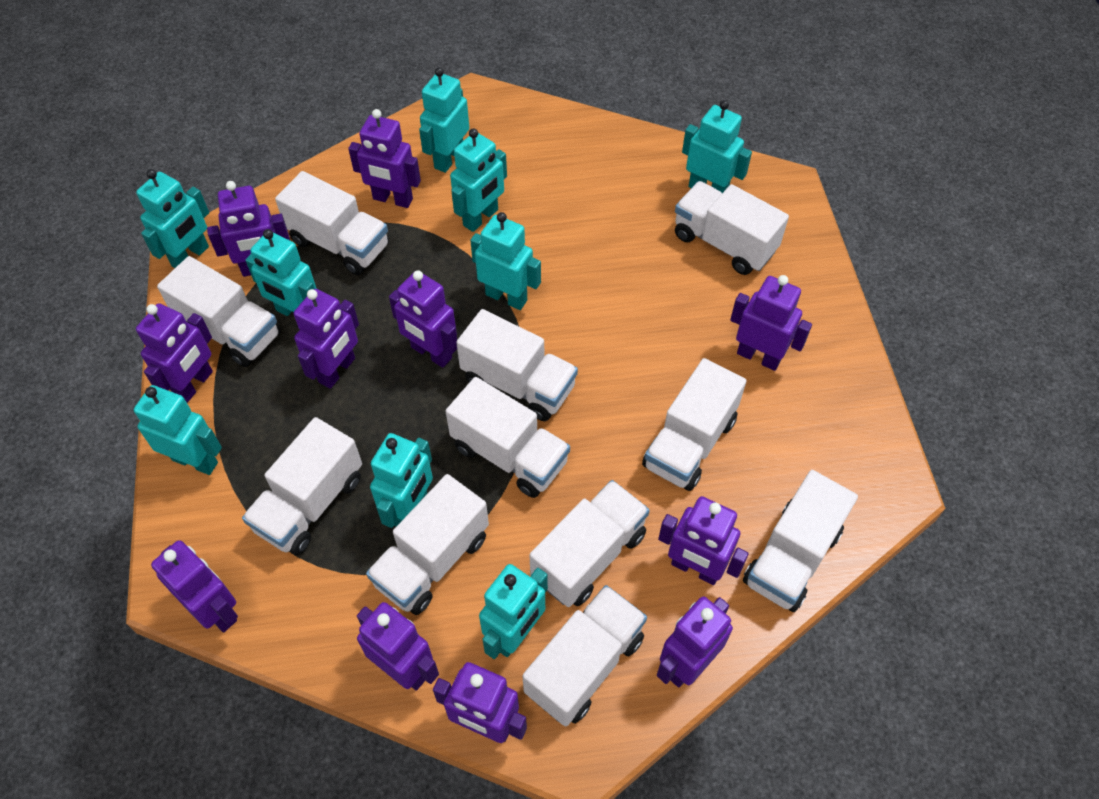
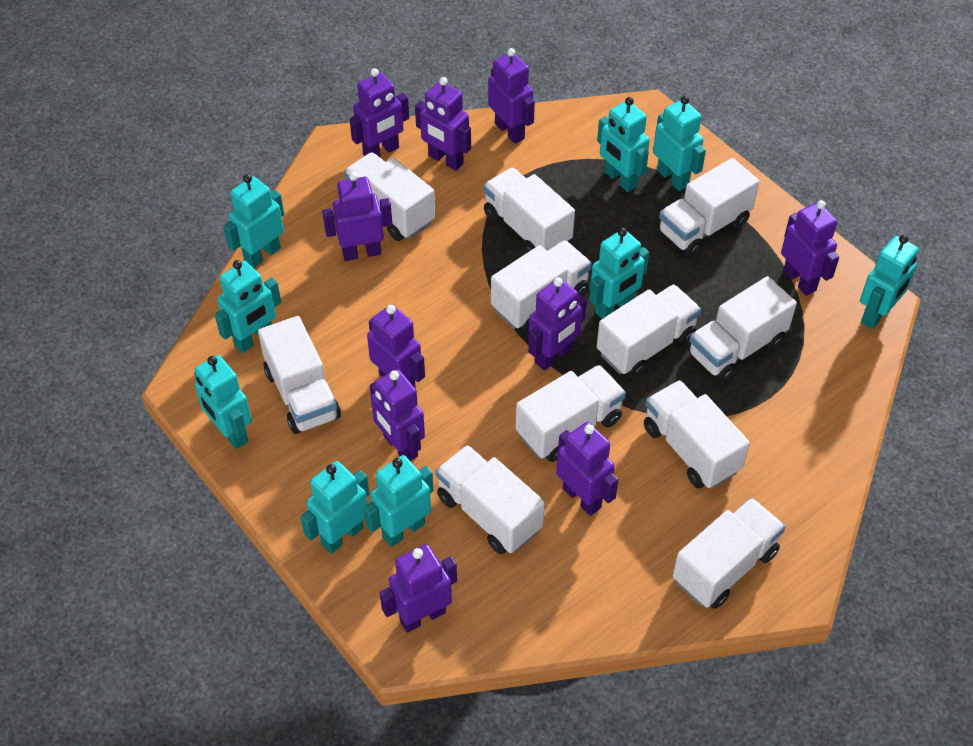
purple robot: [136,303,213,403] [151,540,238,632] [207,181,290,277] [294,289,359,389] [348,109,421,208] [357,602,439,691] [389,270,457,368] [433,662,527,743] [657,596,733,687] [658,496,749,585] [730,275,812,371] = 11 -> [322,172,392,261] [350,68,409,157] [367,305,425,389] [370,369,425,461] [380,544,457,633] [415,77,471,171] [488,48,535,144] [528,277,587,370] [556,422,618,516] [781,200,839,296] = 10

